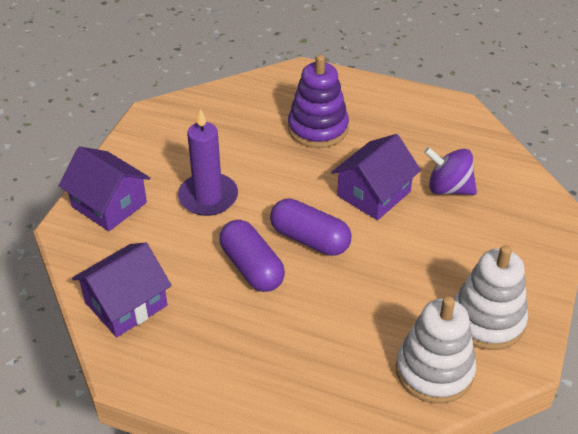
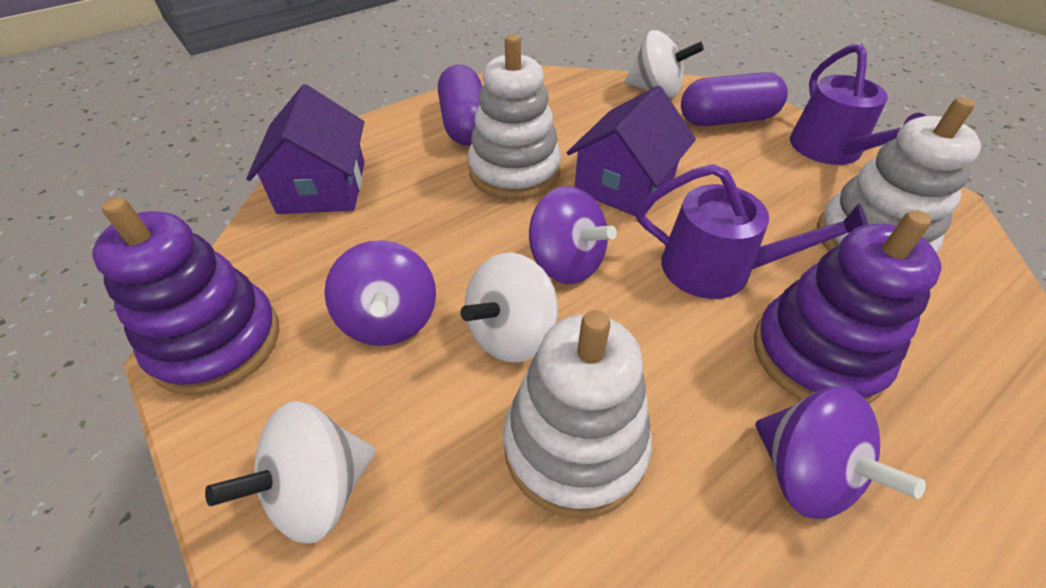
purple candle: [178,109,238,216] = 1 -> none = 0
purple house: [59,146,150,231] [72,243,172,337] [331,134,421,220] = 3 -> [246,84,365,214] [567,86,696,216] = 2
purple spinning top: [424,147,477,195] = 1 -> [324,240,436,346] [529,186,617,284] [755,387,926,519] = 3
purple stacking toy: [288,55,349,148] = 1 -> [92,197,279,395] [754,210,942,404] = 2
purple watering can: none = 0 -> [636,164,868,299] [790,44,926,165] = 2
white spinning top: none = 0 -> [205,401,376,544] [460,252,558,363] [625,30,704,98] = 3
white stacking toy: [396,296,476,404] [454,245,528,350] = 2 -> [468,34,561,200] [503,310,652,518] [817,97,981,253] = 3

